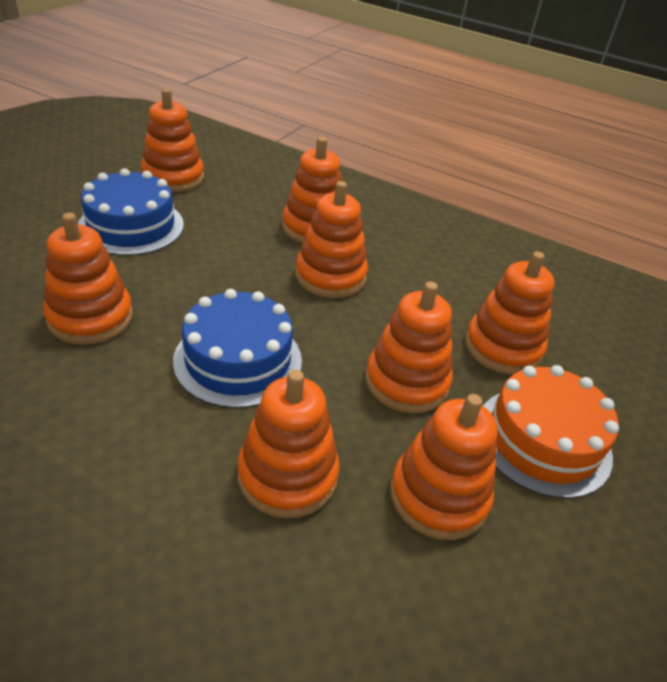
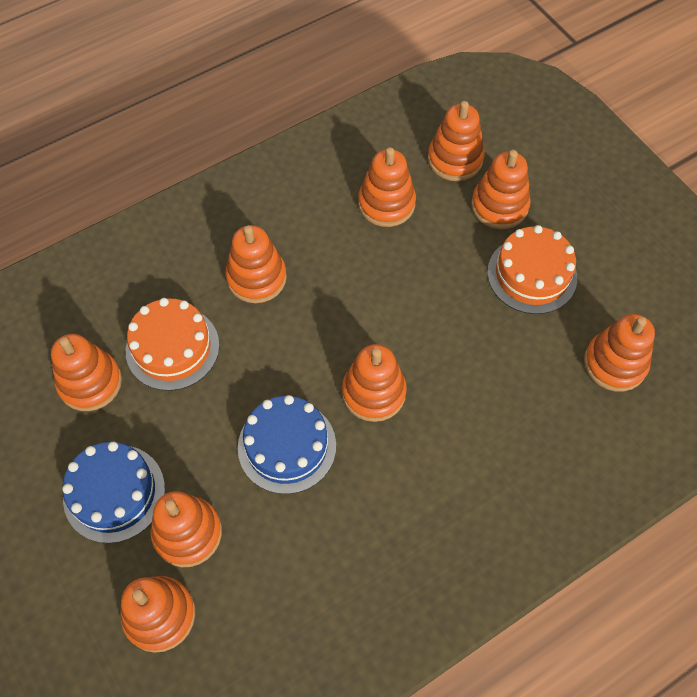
orange cake: [483,365,619,499] = 1 -> [126,298,219,391] [487,225,577,314] = 2
orange stacking toy: [43,213,133,345] [141,89,204,192] [237,370,340,518] [282,137,342,243] [295,181,368,298] [365,281,453,413] [390,394,497,540] [465,251,555,375] = 8 -> [51,334,122,411] [120,576,195,653] [151,491,222,567] [226,225,287,303] [342,344,407,422] [358,147,416,227] [428,101,485,181] [471,150,531,229] [584,314,655,392] = 9

